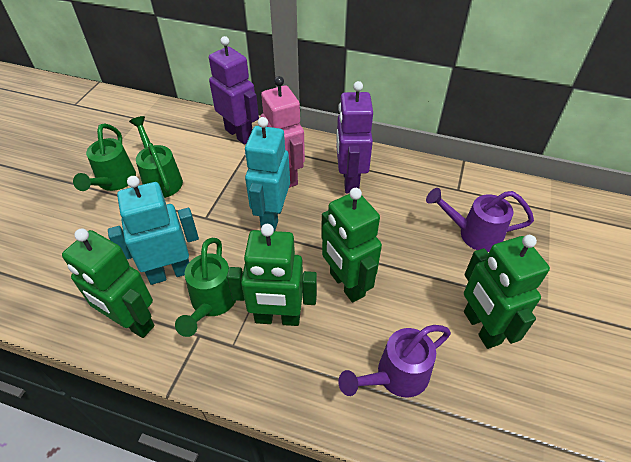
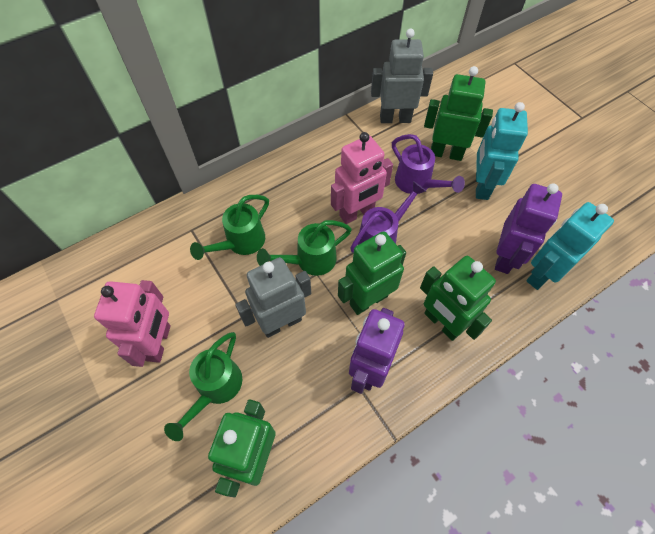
grey robot: none = 0 -> [235,257,311,338] [371,29,433,123] = 2
pink robot: [260,76,305,188] = 1 -> [94,280,171,367] [331,132,393,224] = 2

